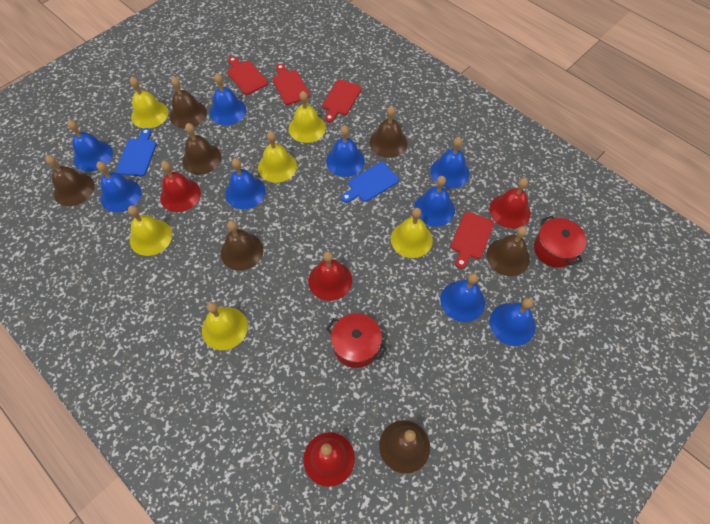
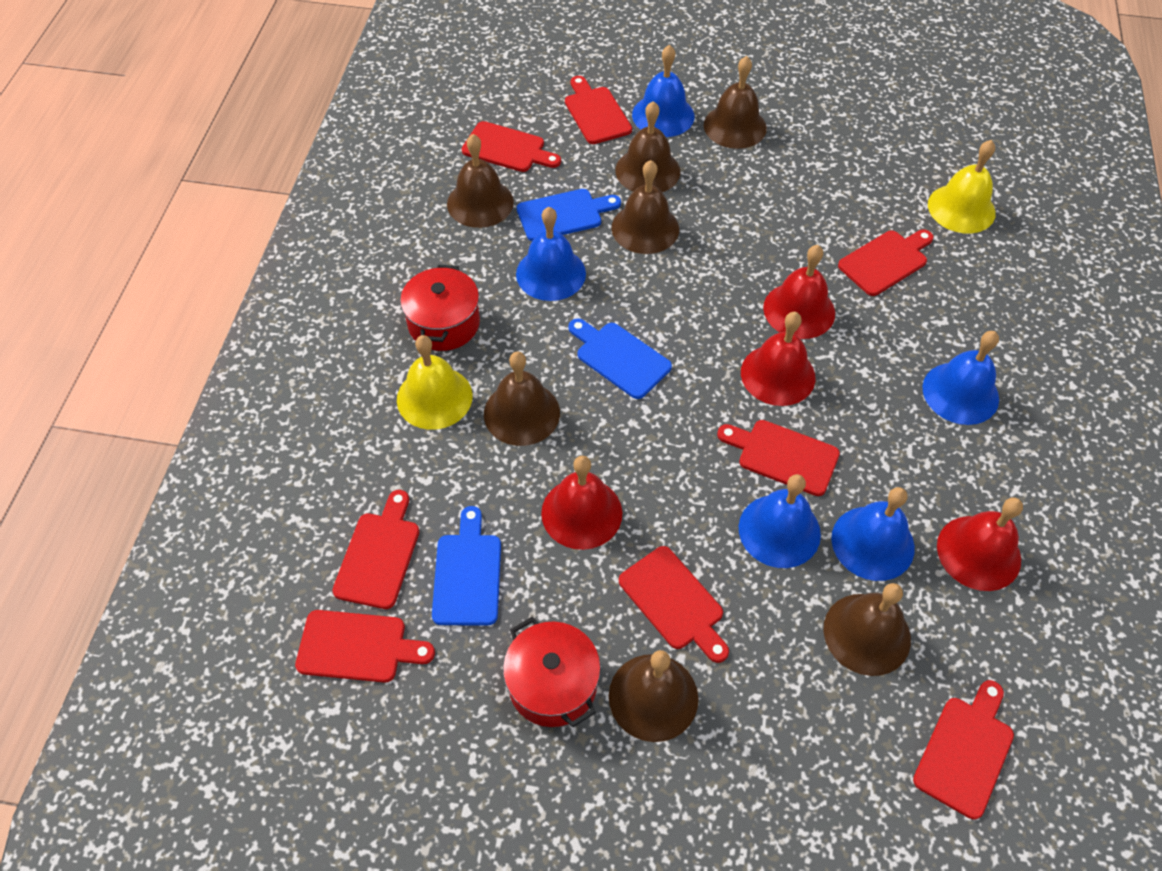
blue bell: [67,120,113,171] [96,161,141,212] [210,73,246,125] [225,158,266,209] [326,125,365,177] [414,176,455,227] [430,137,470,188] [440,273,485,322] [490,298,536,346] = 9 -> [516,207,586,301] [632,45,694,137] [739,474,821,568] [831,487,915,581] [922,331,999,425] = 5
blue cutting board: [116,128,156,176] [341,162,399,203] = 2 -> [432,506,501,625] [517,189,621,241] [568,318,672,399] = 3
red cutting board: [227,56,268,95] [272,64,310,105] [322,80,362,123] [451,212,494,269] = 4 -> [295,610,435,683] [332,490,419,609] [462,121,561,172] [565,76,632,144] [619,546,729,663] [717,420,840,496] [838,229,934,296] [913,680,1014,819] = 8
yellow bell: [128,205,172,256] [130,77,169,128] [202,302,248,350] [258,131,297,183] [289,91,326,143] [391,208,433,258] = 6 -> [397,335,473,430] [928,140,996,233] = 2

